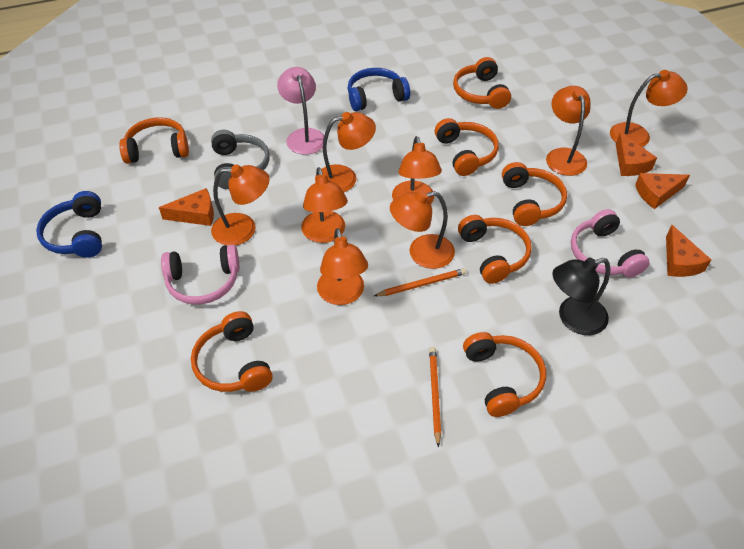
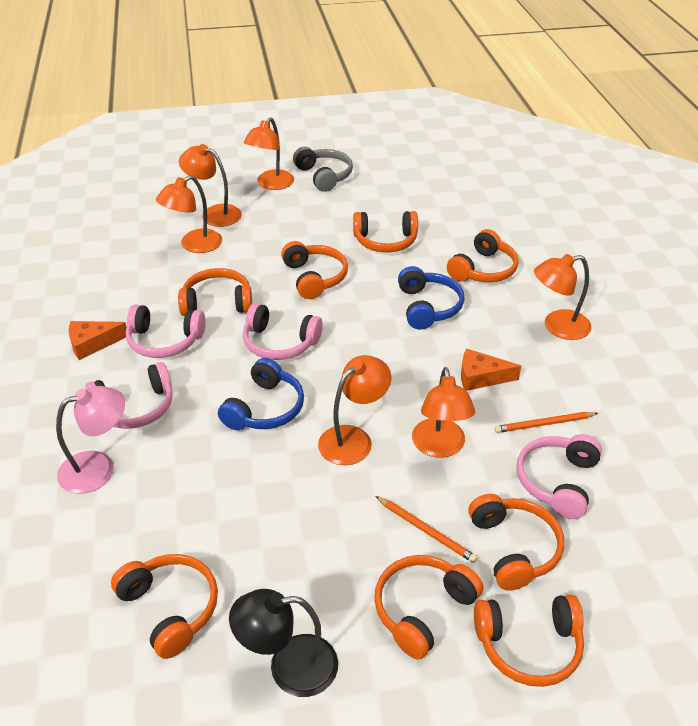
orange cheese: [159,188,214,226] [616,132,657,176] [635,173,690,209] [666,225,711,277] = 4 -> [69,321,127,360] [461,348,521,391] = 2
orange headphones: [119,117,189,164] [191,311,273,392] [435,118,499,176] [453,57,511,109] [458,215,532,284] [463,332,546,417] [502,162,567,226] = 7 -> [111,554,218,659] [178,268,252,316] [281,241,348,299] [353,211,418,252] [374,555,483,659] [447,229,519,282] [468,494,564,591] [474,595,584,687] = 8
orange lamp: [211,164,270,246] [301,167,348,243] [315,112,376,192] [317,228,368,305] [390,190,455,269] [392,136,442,204] [546,86,591,176] [610,70,688,147] = 8 -> [156,175,222,253] [179,144,242,227] [244,117,294,190] [318,355,391,465] [412,367,475,458] [534,254,592,340] = 6
pink headphones: [161,244,240,305] [571,209,650,278] = 2 -> [85,362,173,429] [126,305,206,358] [243,303,323,360] [516,434,602,519] = 4

